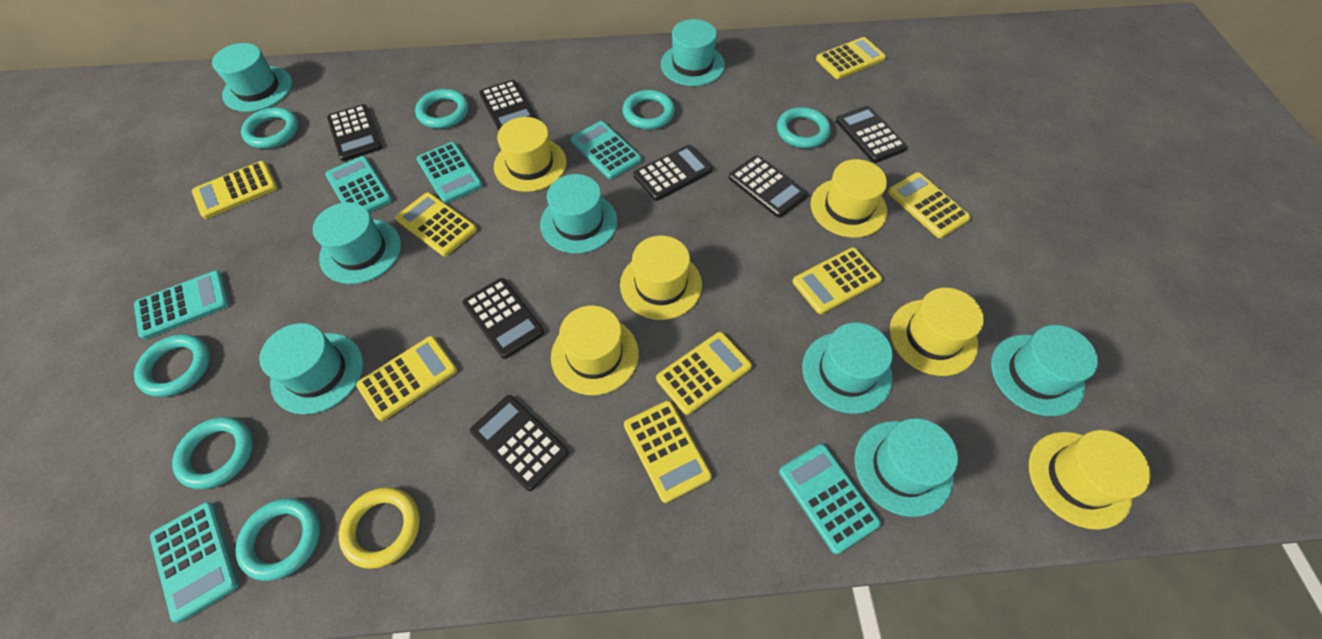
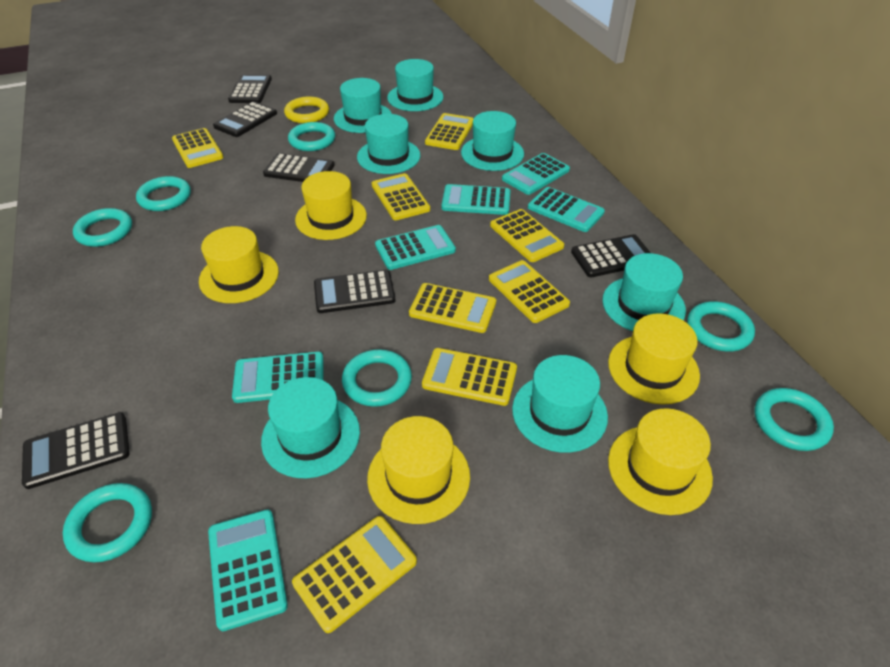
black calculator: [327,104,382,161] [462,278,544,359] [470,395,569,491] [479,80,537,131] [634,145,713,201] [729,155,808,218] [836,106,907,163] = 7 -> [22,412,130,489] [213,101,277,137] [228,74,272,103] [263,153,335,182] [314,270,395,313] [571,234,651,277] = 6
turquoise hat: [212,43,292,112] [259,323,363,414] [313,202,401,284] [540,174,617,254] [661,19,725,86] [802,323,893,414] [854,418,958,517] [991,325,1098,416] = 8 -> [261,377,360,479] [334,78,392,133] [357,114,420,174] [387,59,443,111] [461,111,524,171] [512,355,608,453] [602,253,686,331] = 7
yellow hat: [494,117,566,192] [551,306,639,395] [620,236,702,320] [811,159,887,238] [890,288,984,376] [1029,430,1151,530] = 6 -> [199,226,279,303] [295,171,367,240] [367,416,470,524] [608,313,700,405] [608,408,713,515] = 5

